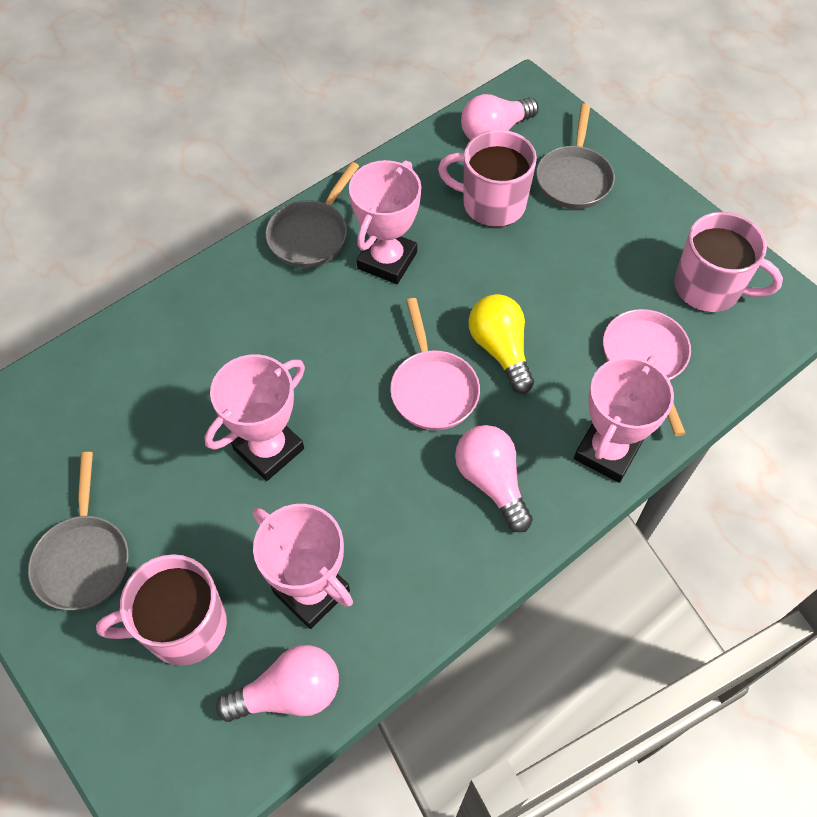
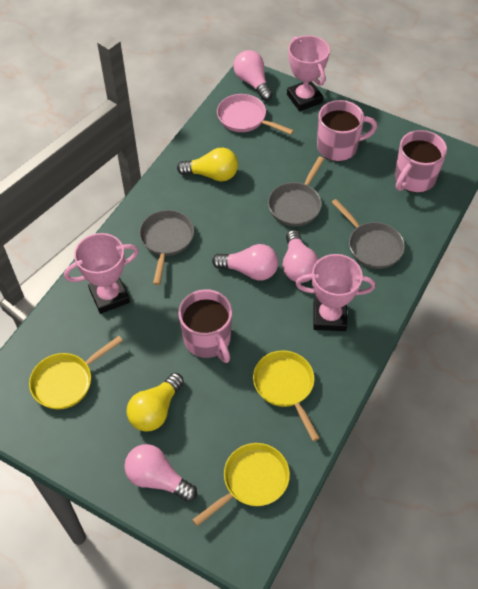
pink light bulb: [216,645,339,722] [455,425,533,532] [461,94,539,140] = 3 -> [124,444,197,502] [212,244,278,280] [234,50,273,101] [282,230,318,283] = 4
pink pan: [390,298,480,430] [603,309,691,436] = 2 -> [217,94,294,135] = 1
pink trophy: [205,354,305,481] [253,504,353,629] [349,160,421,284] [574,356,674,483] = 4 -> [64,233,139,314] [287,35,330,111] [295,254,375,331] = 3
yellow light bulb: [468,294,534,394] = 1 -> [127,373,184,432] [177,148,238,181] = 2
yellow pan: none = 0 -> [29,336,123,410] [192,443,290,526] [253,351,320,441] = 3

